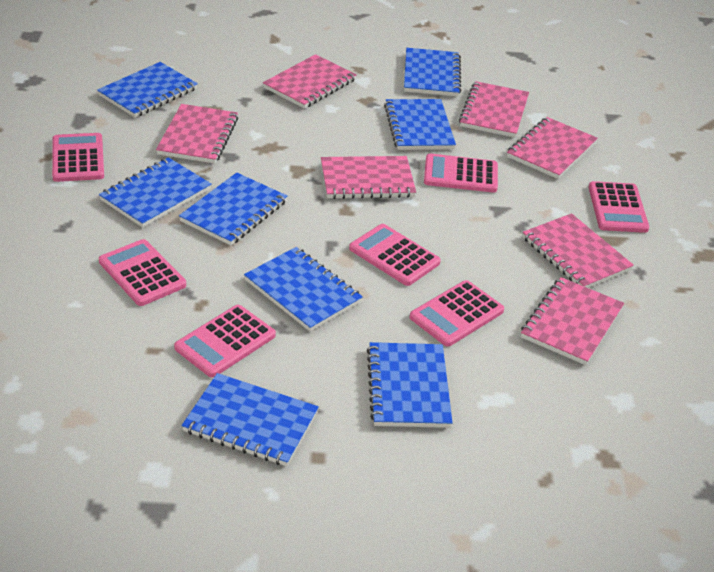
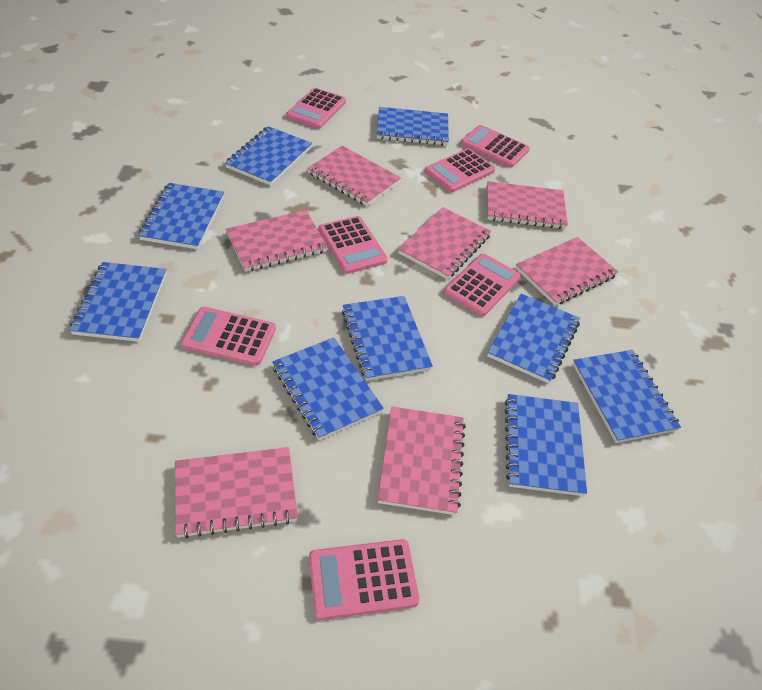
blue notebook: [97,62,198,118] [99,157,212,228] [179,173,287,246] [182,373,319,466] [244,247,363,332] [367,342,453,428] [384,99,456,150] [404,48,461,97] = 8 -> [69,262,166,342] [138,183,224,250] [225,126,312,186] [272,338,384,440] [342,296,433,381] [376,107,449,146] [487,294,580,384] [505,394,587,496] [573,350,681,443] = 9

